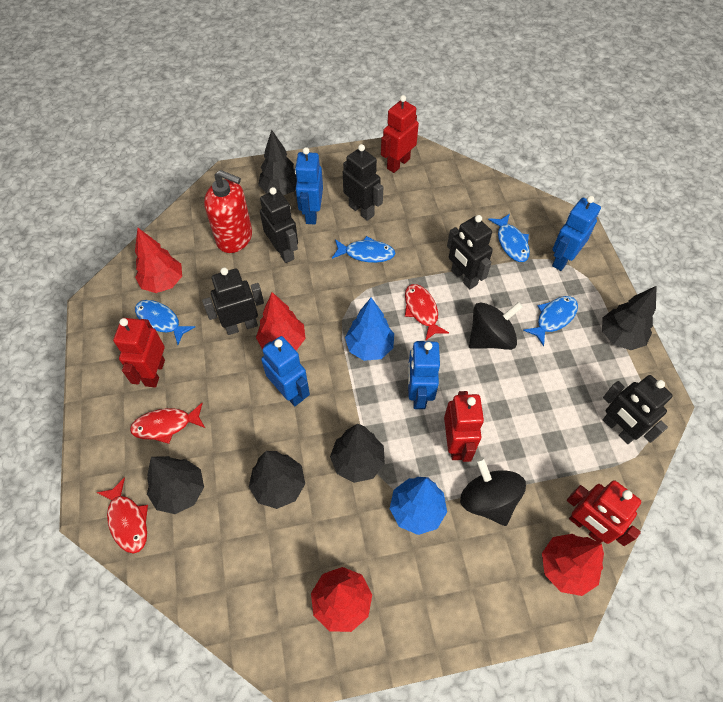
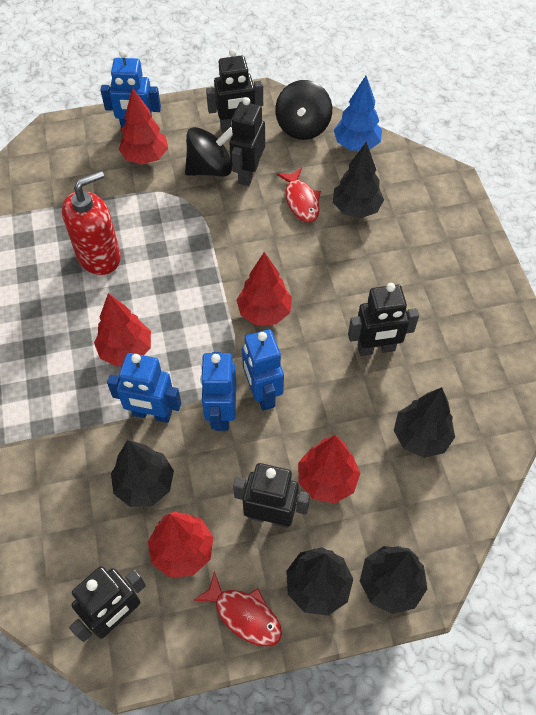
blue fish: [135,300,195,345] [332,236,396,263] [488,214,530,262] [523,296,578,346] = 4 -> none = 0
blue tree: [345,298,394,361] [390,477,447,535] = 2 -> [334,76,382,151] = 1
red fish: [96,478,148,554] [130,403,205,444] [405,284,449,341] = 3 -> [193,571,282,646] [277,168,321,222] = 2
red robot: [113,318,165,388] [381,95,419,173] [444,391,484,462] [567,480,641,546] = 4 -> none = 0
red tree: [135,227,182,293] [256,292,306,351] [311,567,372,632] [542,534,604,596] = 4 -> [94,293,151,367] [119,88,168,165] [148,511,213,578] [237,252,292,326] [298,435,360,503] = 5

